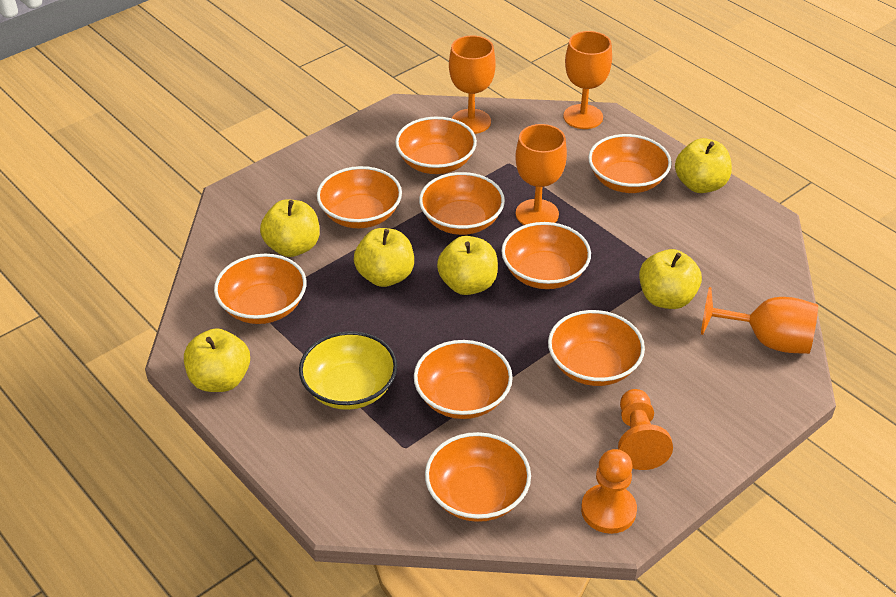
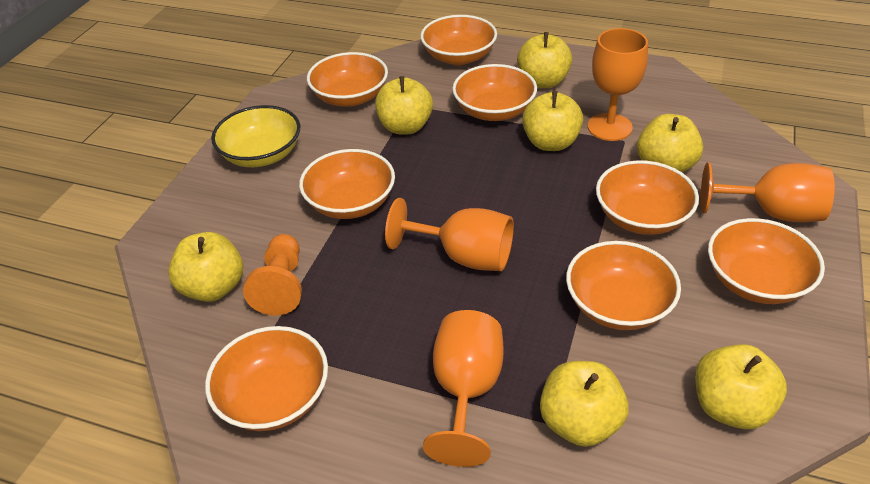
orange bowl: [214,254,307,324] [317,166,402,228] [395,117,477,174] [414,340,513,419] [419,172,505,235] [425,432,531,522] [501,222,591,289] [548,310,645,386] [588,134,672,193] = 9 -> [205,326,328,431] [299,149,395,219] [307,52,388,107] [420,15,497,65] [452,64,537,121] [566,241,681,330] [596,160,699,235] [708,218,825,304] = 8
orange pawn: [581,449,637,534] [618,389,673,470] = 2 -> [243,234,302,316] = 1
yellow apple: [184,328,250,392] [260,199,320,257] [354,228,414,287] [437,236,498,295] [639,249,702,309] [675,138,732,193] = 6 -> [168,232,243,302] [375,76,433,135] [517,32,572,88] [522,91,583,151] [540,361,628,447] [637,114,703,172] [695,344,787,429] = 7

